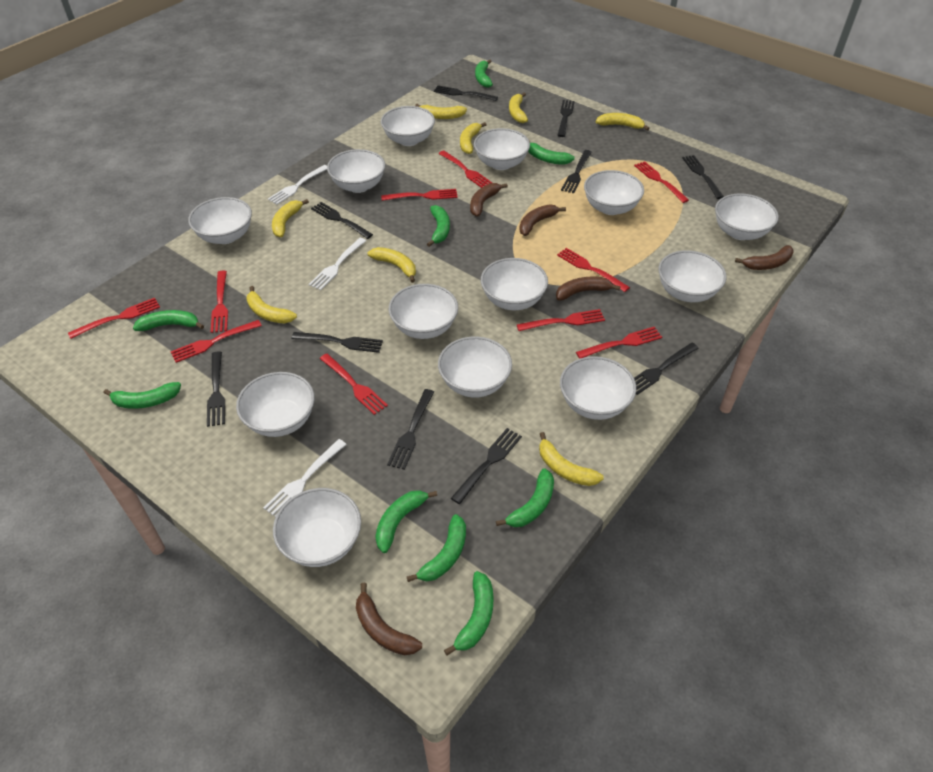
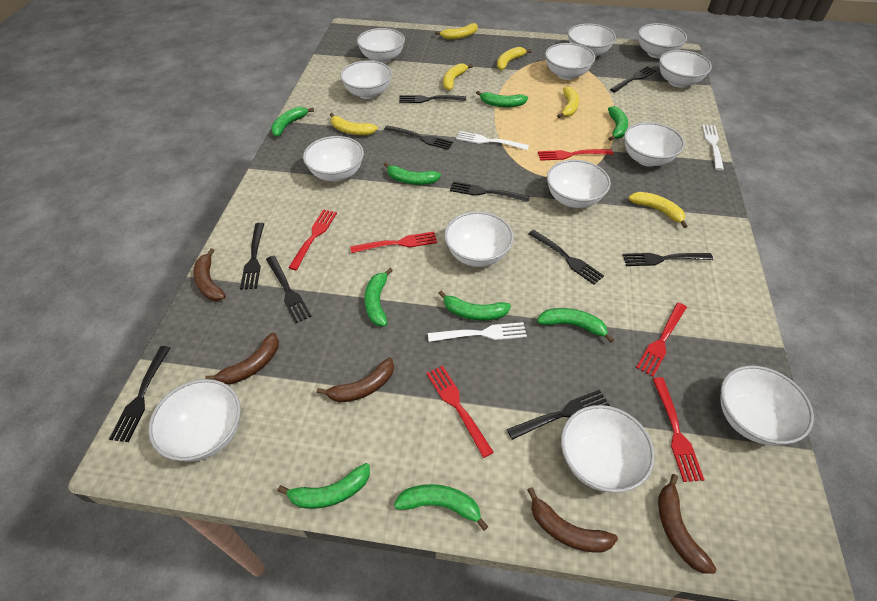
red fork: [68,298,160,339] [170,320,262,363] [211,271,228,333] [320,354,388,415] [381,189,458,201] [438,150,492,188] [517,309,605,331] [557,248,630,292] [576,327,662,359] [634,161,689,203] = 10 -> [288,209,337,270] [350,232,437,253] [427,365,494,458] [538,149,613,161] [636,303,687,377] [653,377,705,482] = 6
yellow banana: [247,286,297,323] [272,199,309,237] [367,247,416,283] [415,104,467,119] [460,122,487,154] [509,92,528,123] [539,432,604,486] [596,113,650,131] = 8 -> [330,113,378,135] [435,23,478,40] [443,63,473,91] [497,47,532,70] [557,86,579,118] [628,192,688,228] = 6

